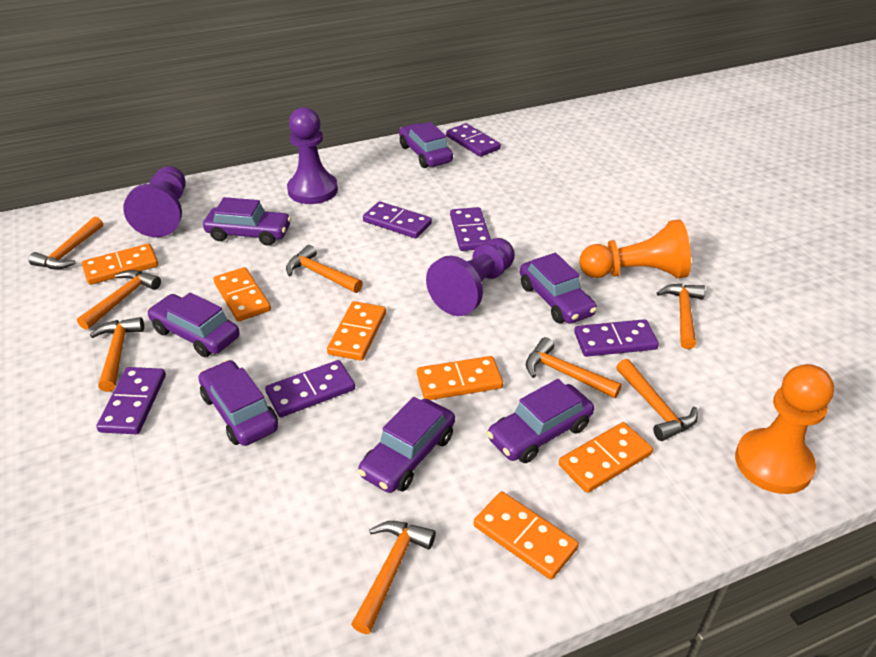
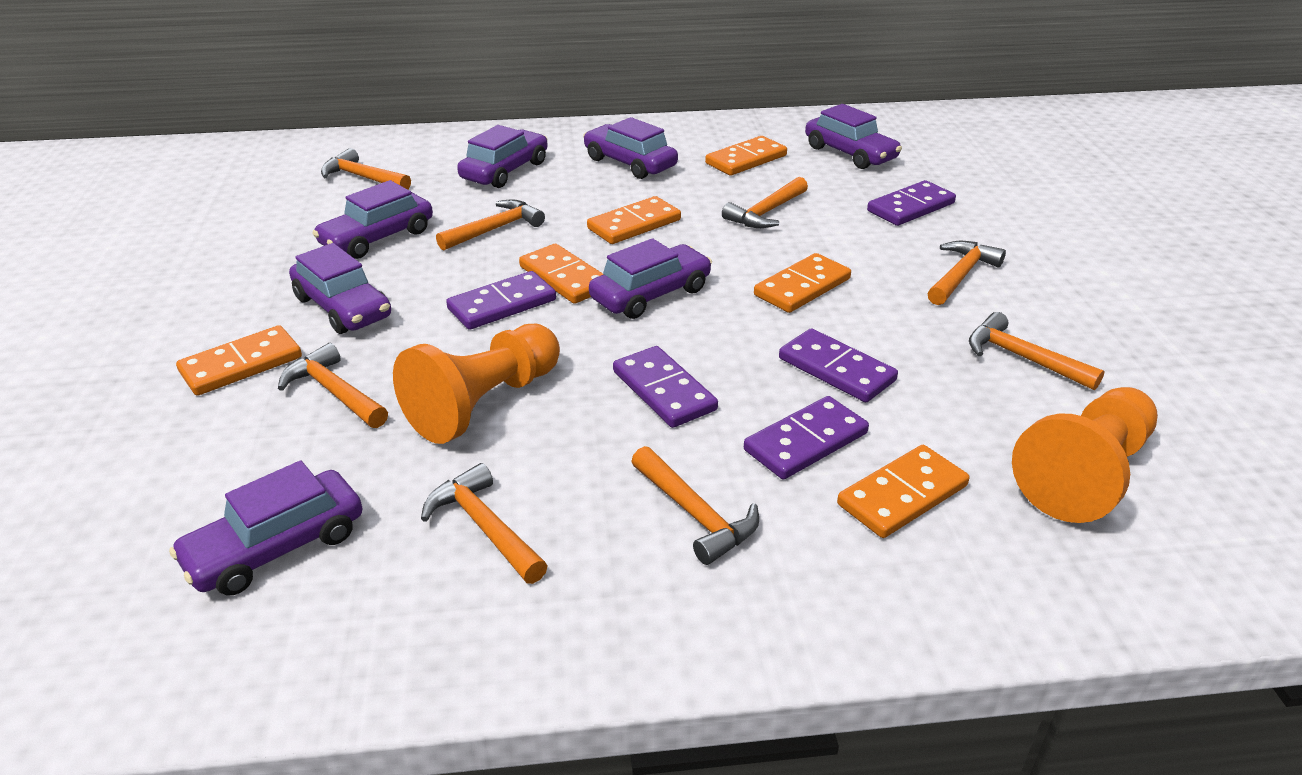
purple domino: [96,367,166,434] [265,360,355,417] [363,201,432,238] [446,123,501,157] [450,207,491,251] [574,319,659,357] = 6 -> [446,271,556,330] [613,346,718,428] [744,396,869,479] [779,328,898,402] [867,180,956,226] = 5
purple pawn: [123,166,186,237] [287,107,338,204] [426,238,515,316] = 3 -> none = 0

